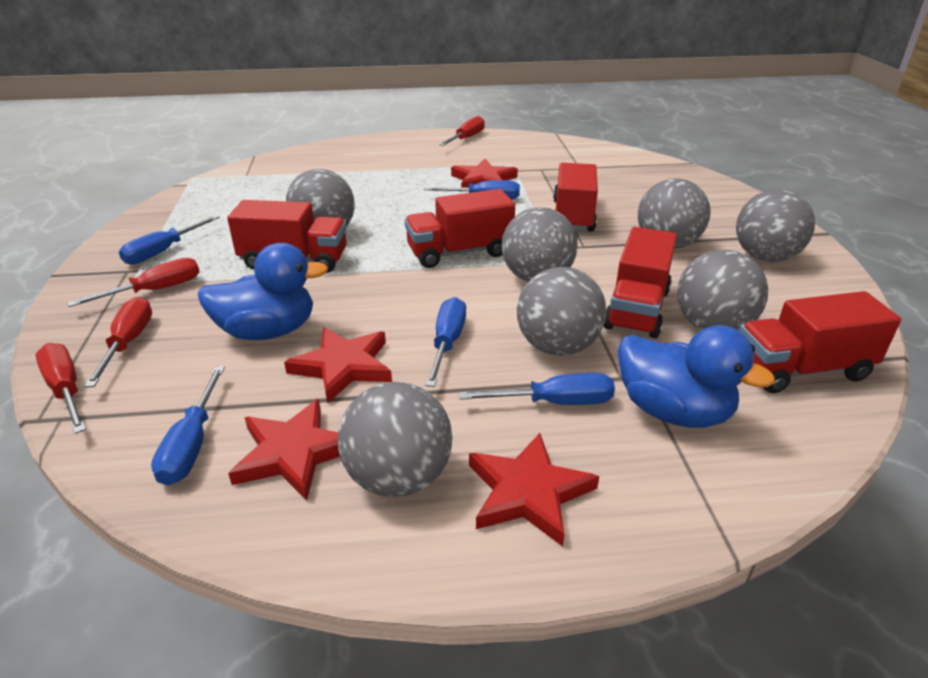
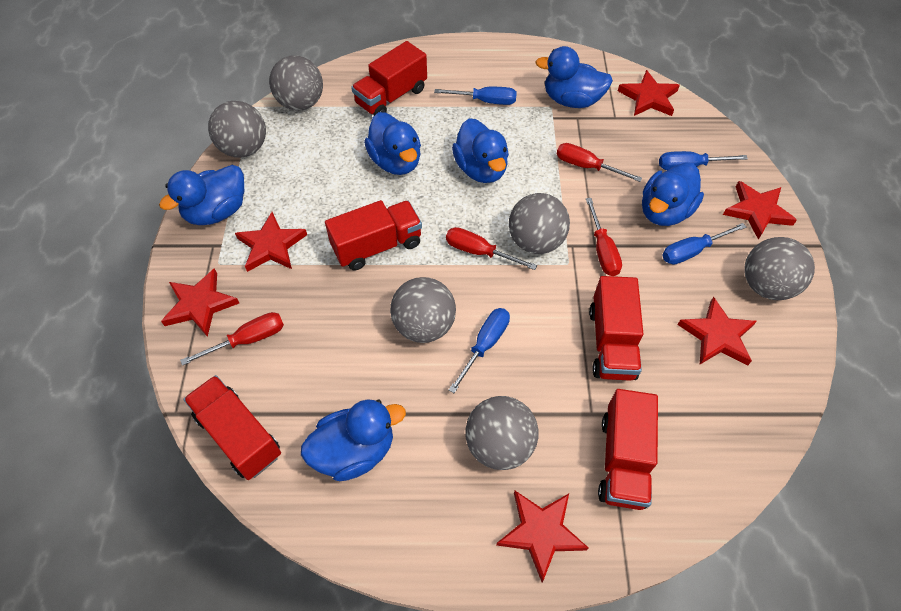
blue duck: [198,243,329,340] [618,325,775,428] = 2 -> [159,165,244,225] [301,399,406,481] [364,112,421,175] [452,118,509,183] [535,46,613,108] [642,162,704,226] = 6
blue screwdriver: [119,215,220,265] [151,366,225,486] [424,180,520,200] [425,297,466,387] [459,373,615,405] = 5 -> [434,87,517,105] [449,308,510,393] [659,151,748,170] [662,223,746,265] = 4
grey ball: [286,169,355,226] [338,382,452,497] [502,207,578,282] [517,267,606,356] [638,178,710,249] [677,250,768,331] [736,189,815,262] = 7 -> [208,101,266,158] [269,55,323,111] [390,277,456,343] [465,396,538,470] [509,193,570,254] [744,237,815,300] = 6
red star: [228,399,340,500] [284,327,392,404] [451,159,518,192] [469,433,599,547] = 4 -> [161,268,239,337] [235,212,307,272] [496,491,588,582] [618,70,680,116] [677,297,757,365] [723,181,797,240] = 6

